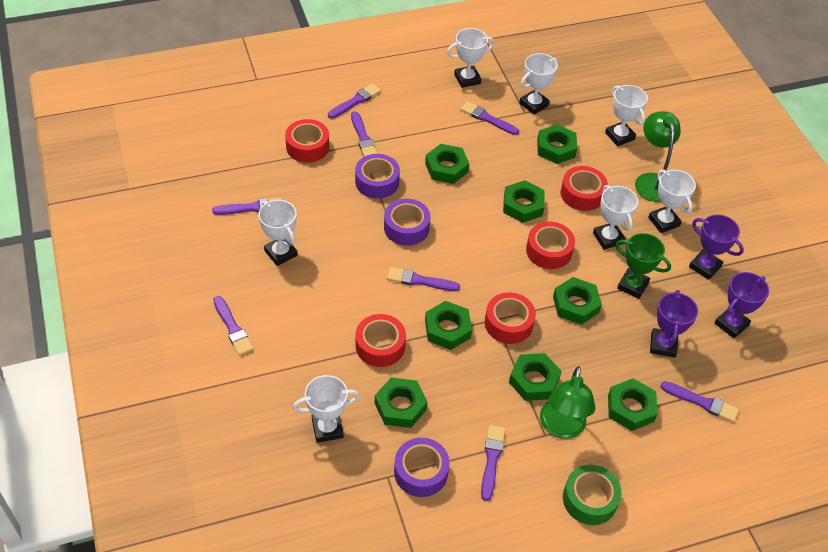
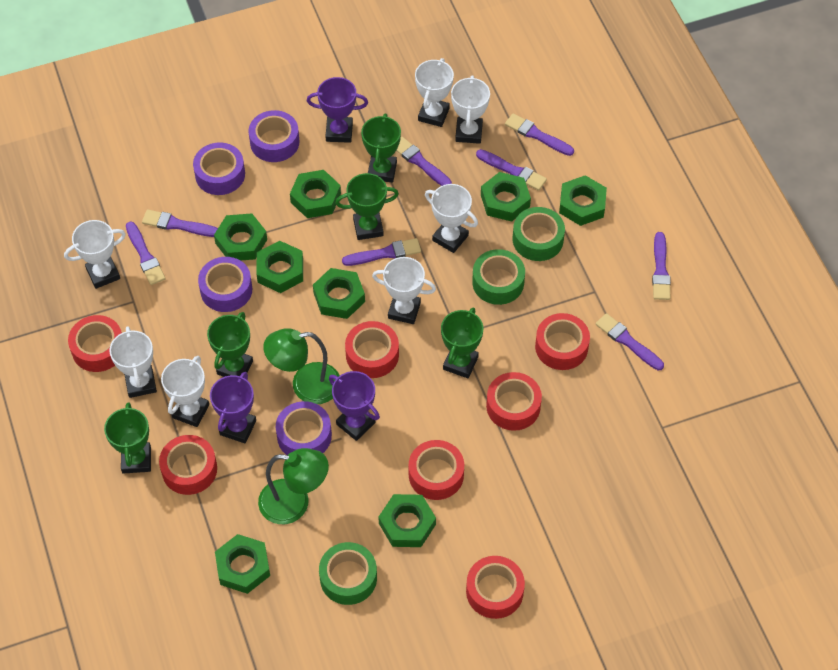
green tape: [563,465,622,525] = 1 -> [319,542,377,605] [472,249,525,305] [513,207,565,261] = 3
green trophy: [615,233,671,299] = 1 -> [104,402,151,474] [207,312,253,377] [336,173,399,240] [361,114,401,183] [441,307,483,378] = 5
purple tape: [355,154,400,199] [384,199,430,246] [394,438,450,497] = 3 -> [193,142,245,195] [198,257,252,312] [249,110,299,162] [276,401,332,455] = 4
red tape: [285,119,329,163] [355,314,406,367] [485,292,536,344] [526,222,575,269] [560,166,608,211] = 5 -> [68,315,122,372] [159,435,217,495] [345,321,399,378] [409,440,464,500] [466,556,525,619] [486,372,542,431] [535,313,590,370] = 7

